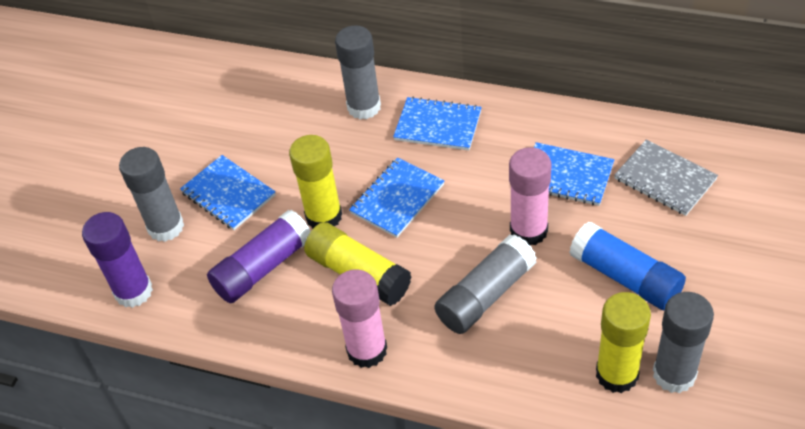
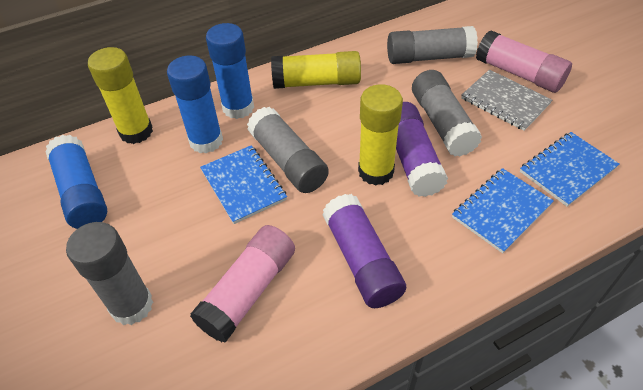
blue glue stick: [569,221,686,310] = 1 -> [45,135,107,229] [167,56,223,153] [206,23,254,119] = 3
blue notebook: [180,155,276,230] [349,157,444,238] [393,97,482,150] [534,142,615,206] = 4 -> [200,145,287,224] [452,168,554,253] [520,132,619,206] = 3

